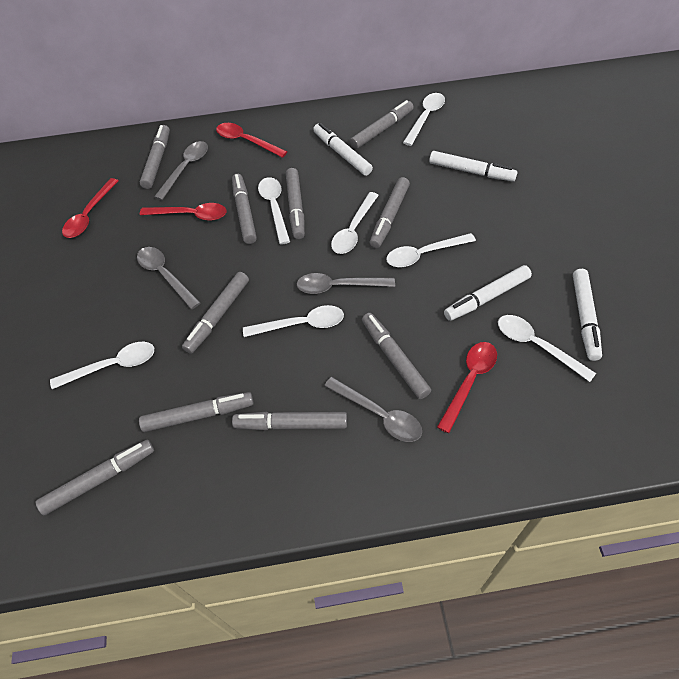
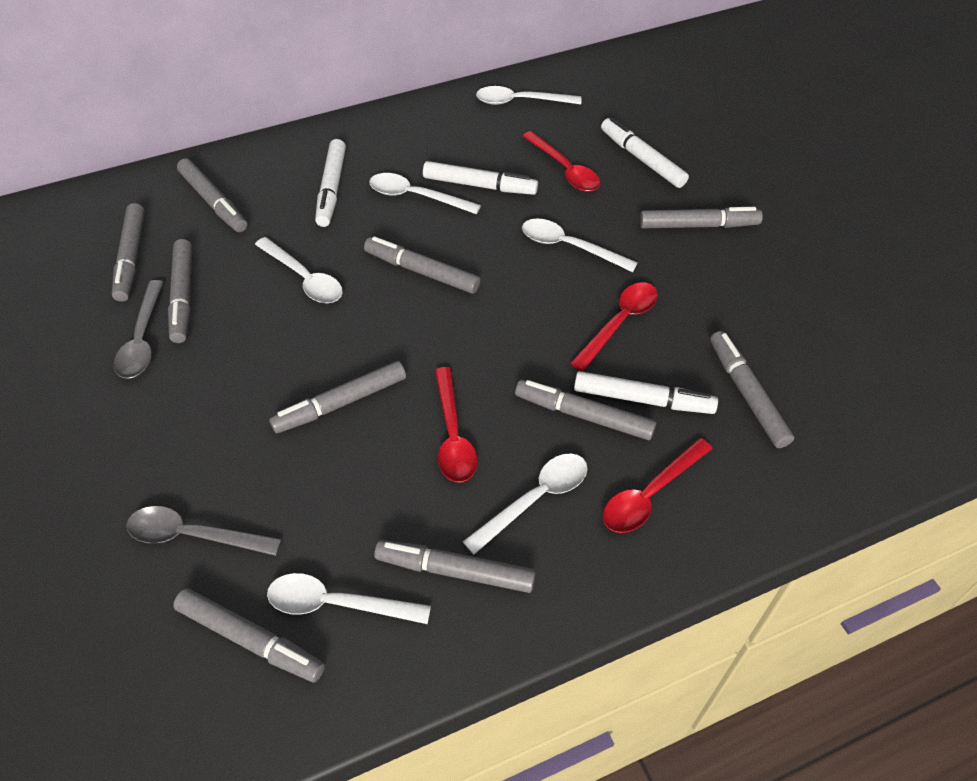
grey spoon: [137,247,201,309] [154,141,208,200] [297,273,395,294] [324,377,422,442] = 4 -> [114,280,163,379] [126,506,282,556] = 2
white spoon: [50,342,154,389] [243,305,344,337] [258,177,290,245] [331,192,379,254] [386,233,476,267] [403,93,445,146] [498,315,596,382] = 7 -> [255,237,343,303] [267,573,431,624] [369,173,481,214] [462,453,588,554] [476,86,581,105] [522,219,638,272] = 6

